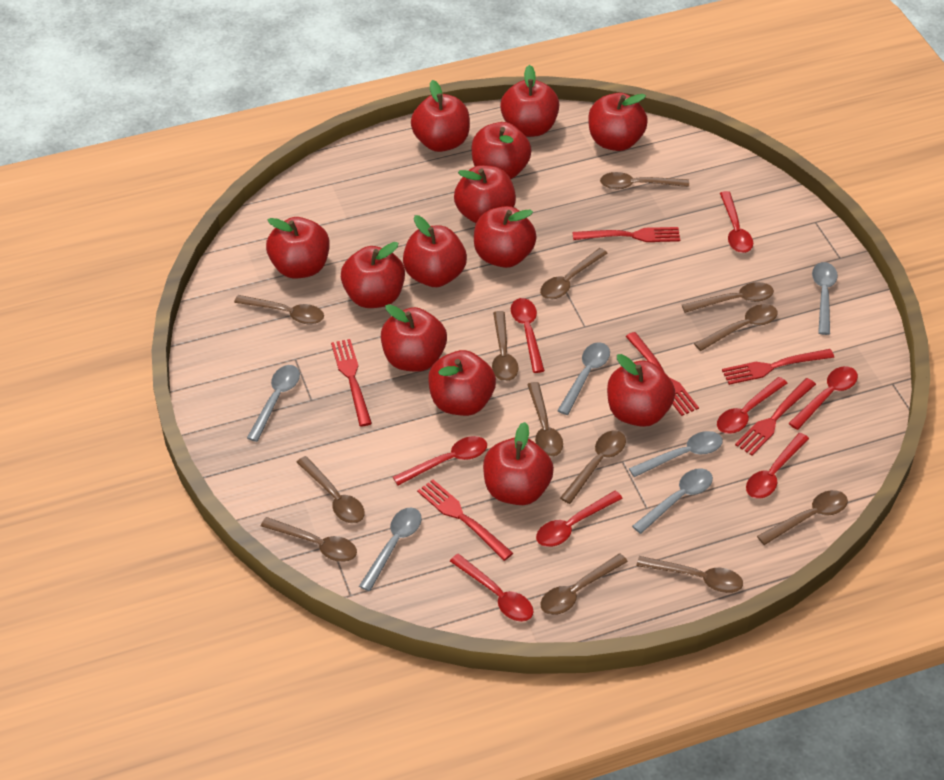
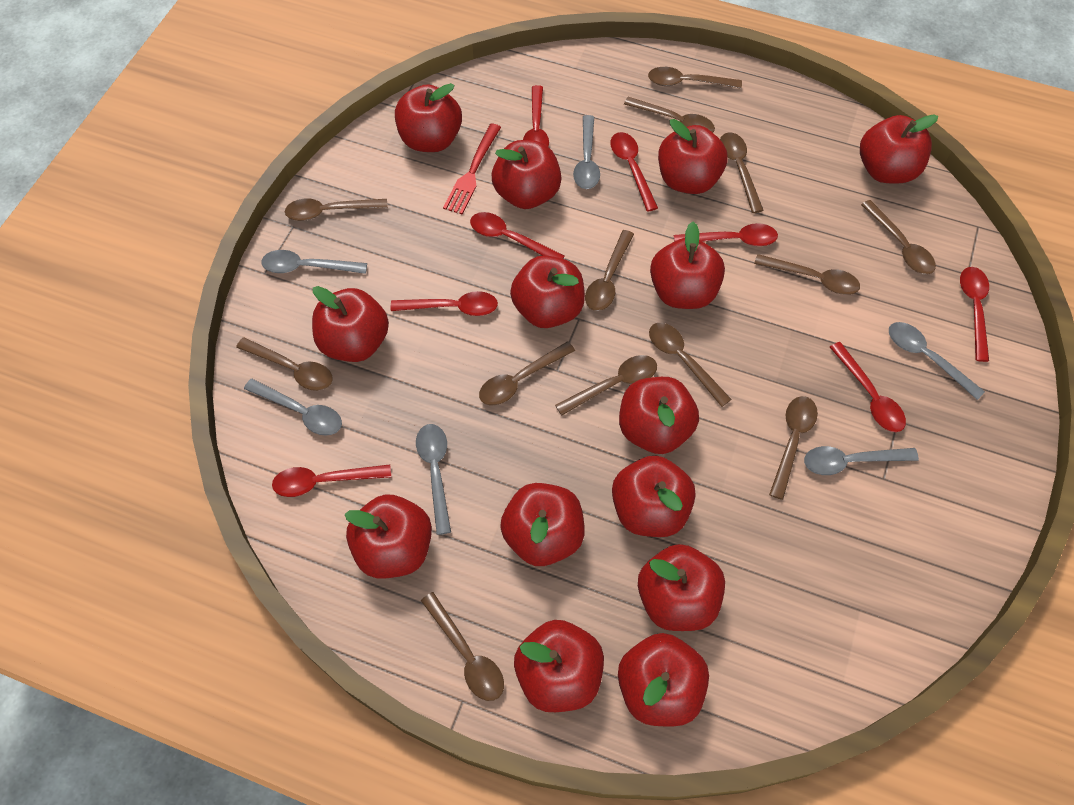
red apple: [266,217,330,279] [341,242,405,308] [381,304,447,372] [403,215,467,287] [411,80,470,152] [428,350,496,416] [454,165,516,223] [471,122,532,179] [474,206,537,268] [483,422,554,505] [500,65,560,137] [588,93,648,151] [607,354,675,427] = 13 -> [312,286,389,362] [344,494,432,578] [395,83,462,152] [492,140,562,209] [500,483,585,566] [510,255,585,328] [514,620,604,712] [612,456,696,537] [618,633,709,726] [619,377,699,454] [638,544,725,631] [650,222,725,309] [658,119,728,194] [860,114,938,184] = 14
red fork: [331,339,372,426] [417,479,513,561] [573,227,680,242] [625,332,699,416] [722,349,834,385] [735,378,816,455] = 6 -> [443,123,501,214] = 1

